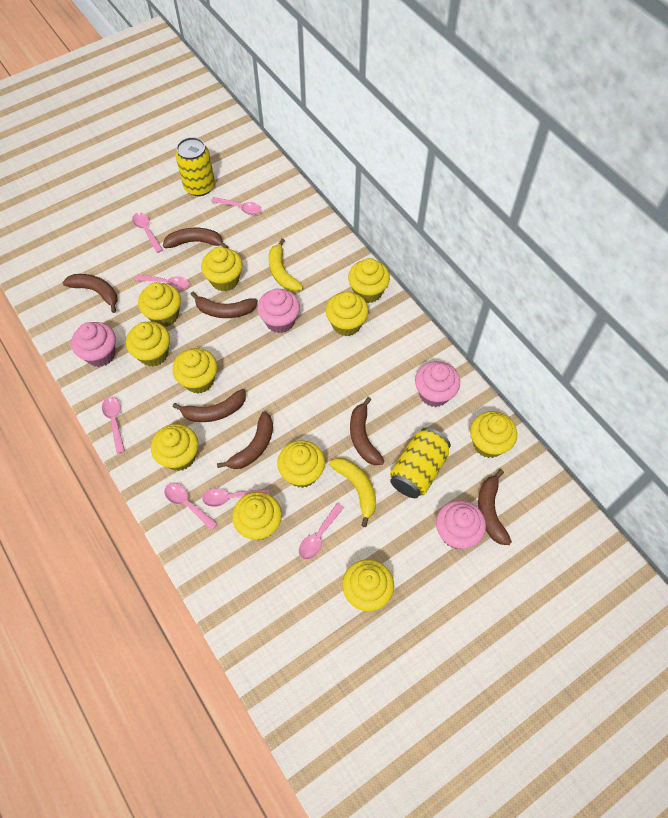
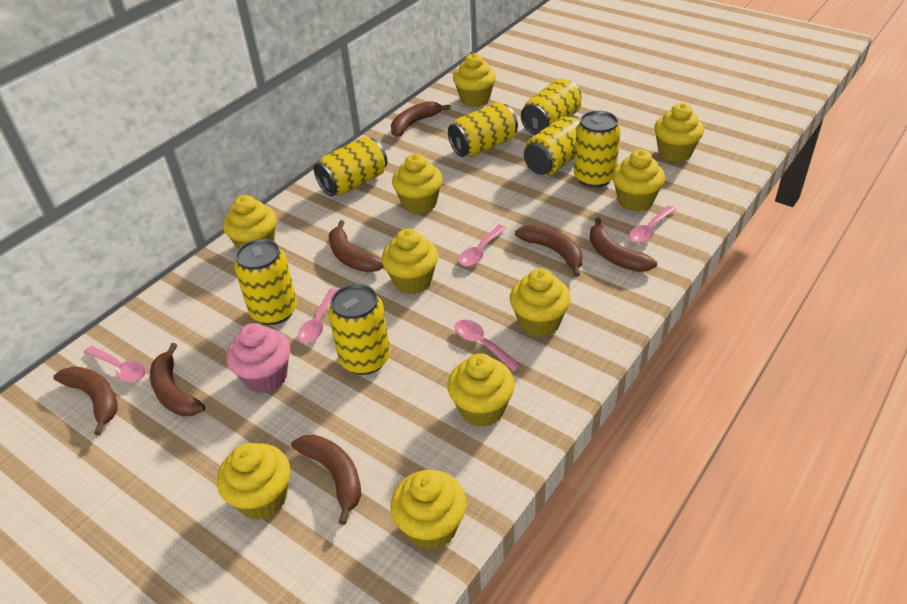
pink cupcake: [71,322,116,367] [257,289,300,333] [415,361,460,407] [436,500,486,549] = 4 -> [226,323,290,393] = 1
pink spoon: [102,397,125,454] [132,212,163,253] [134,274,189,290] [164,483,218,530] [202,488,269,507] [211,197,262,215] [299,503,344,560] = 7 -> [84,346,146,382] [298,289,338,343] [455,319,521,372] [459,225,506,266] [629,206,676,243] = 5
yellow banana: [269,239,303,292] [329,458,376,527] = 2 -> none = 0
yellow can: [175,137,215,196] [390,427,451,498] = 2 -> [234,239,297,325] [314,137,387,196] [328,284,390,375] [448,102,518,157] [521,79,581,135] [524,115,581,176] [574,110,621,188] = 7
yellow cupcake: [126,321,170,366] [138,282,181,327] [151,424,199,471] [172,348,217,394] [201,246,243,291] [232,492,282,540] [277,440,325,488] [326,292,368,336] [342,559,394,611] [348,258,390,303] [470,411,517,458] = 11 -> [217,443,290,520] [223,195,277,249] [382,229,438,294] [390,470,467,550] [392,154,443,214] [447,353,515,427] [453,53,496,107] [510,268,571,337] [612,150,665,211] [654,103,704,162] = 10

